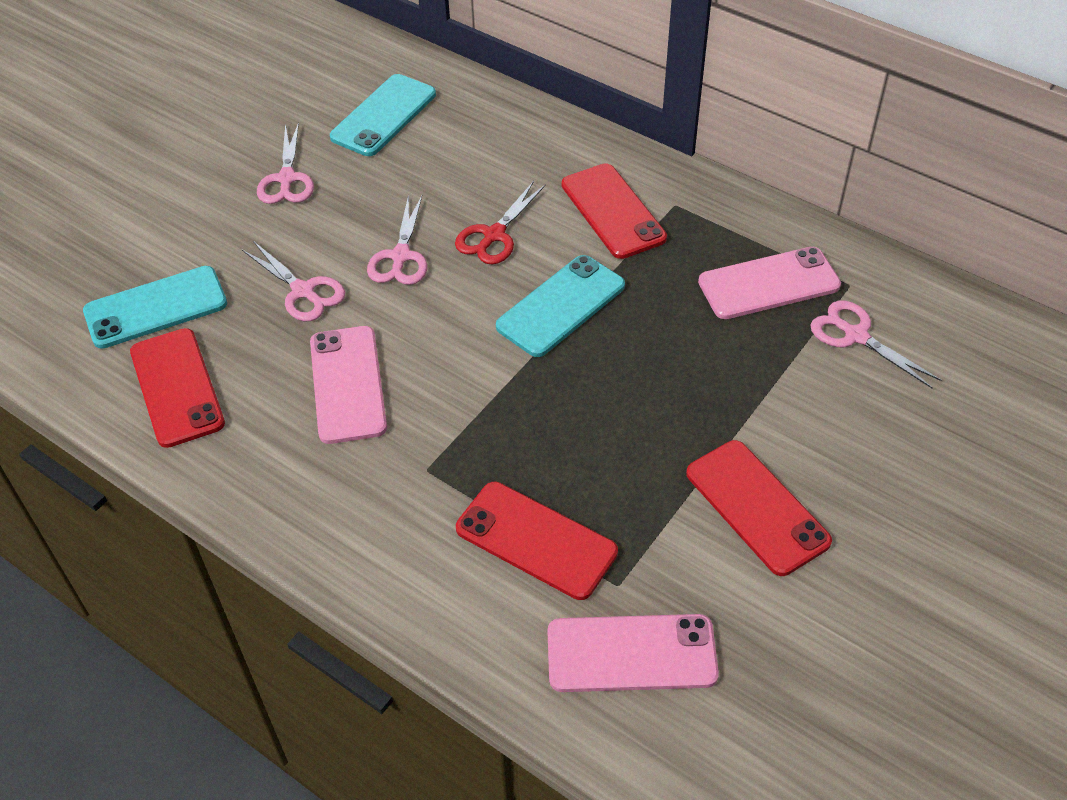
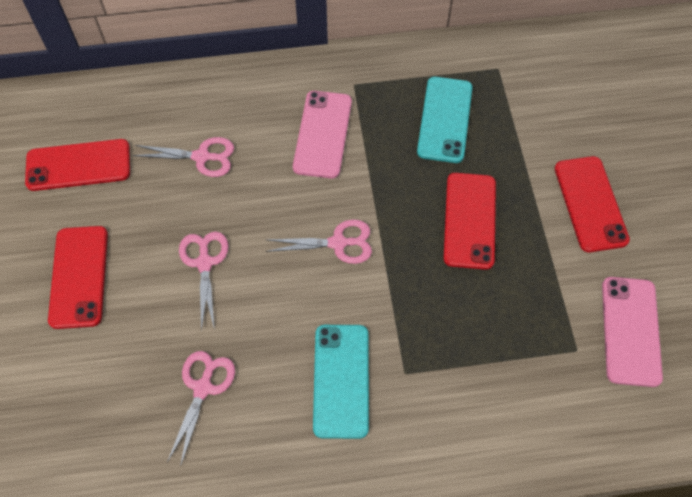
pink phone: [310,326,387,444] [547,614,719,692] [698,247,841,319] = 3 -> [293,91,352,179] [602,277,663,387] = 2
red scissors: [455,181,546,264] = 1 -> none = 0
turquoise phone: [83,266,227,349] [330,74,436,156] [496,255,625,357] = 3 -> [313,325,369,439] [417,77,473,163] = 2

